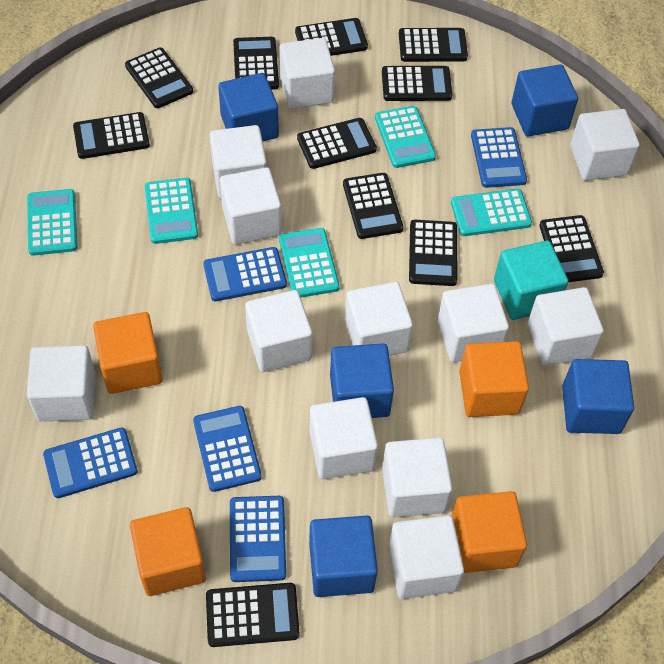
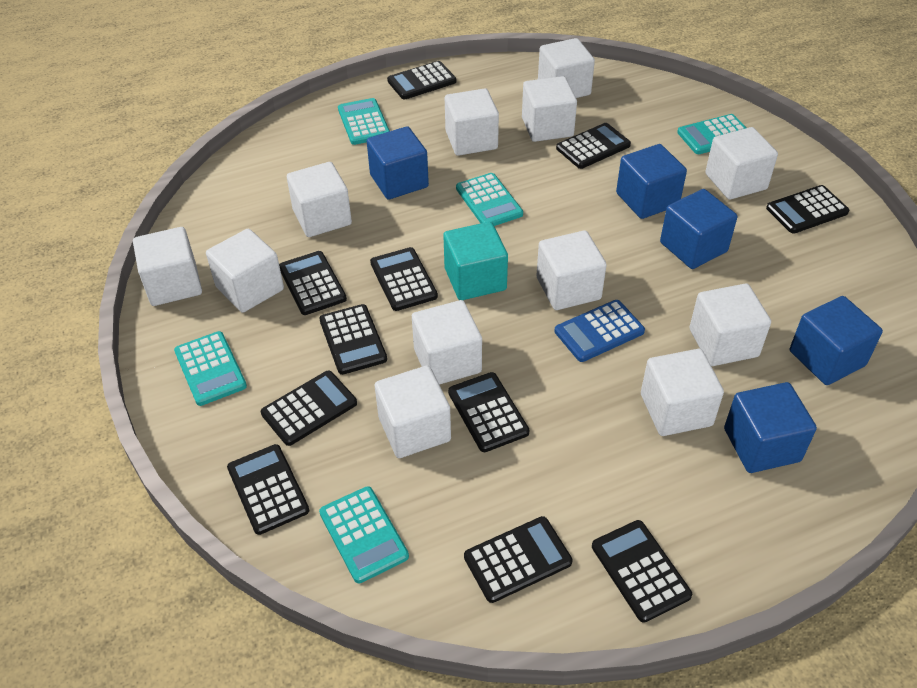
blue calculator: [43,427,138,498] [193,406,262,492] [203,247,287,301] [230,496,286,582] [471,127,527,188] = 5 -> [555,300,645,362] = 1
orange cube: [93,312,163,394] [130,507,206,596] [452,491,527,573] [459,341,529,417] = 4 -> none = 0

